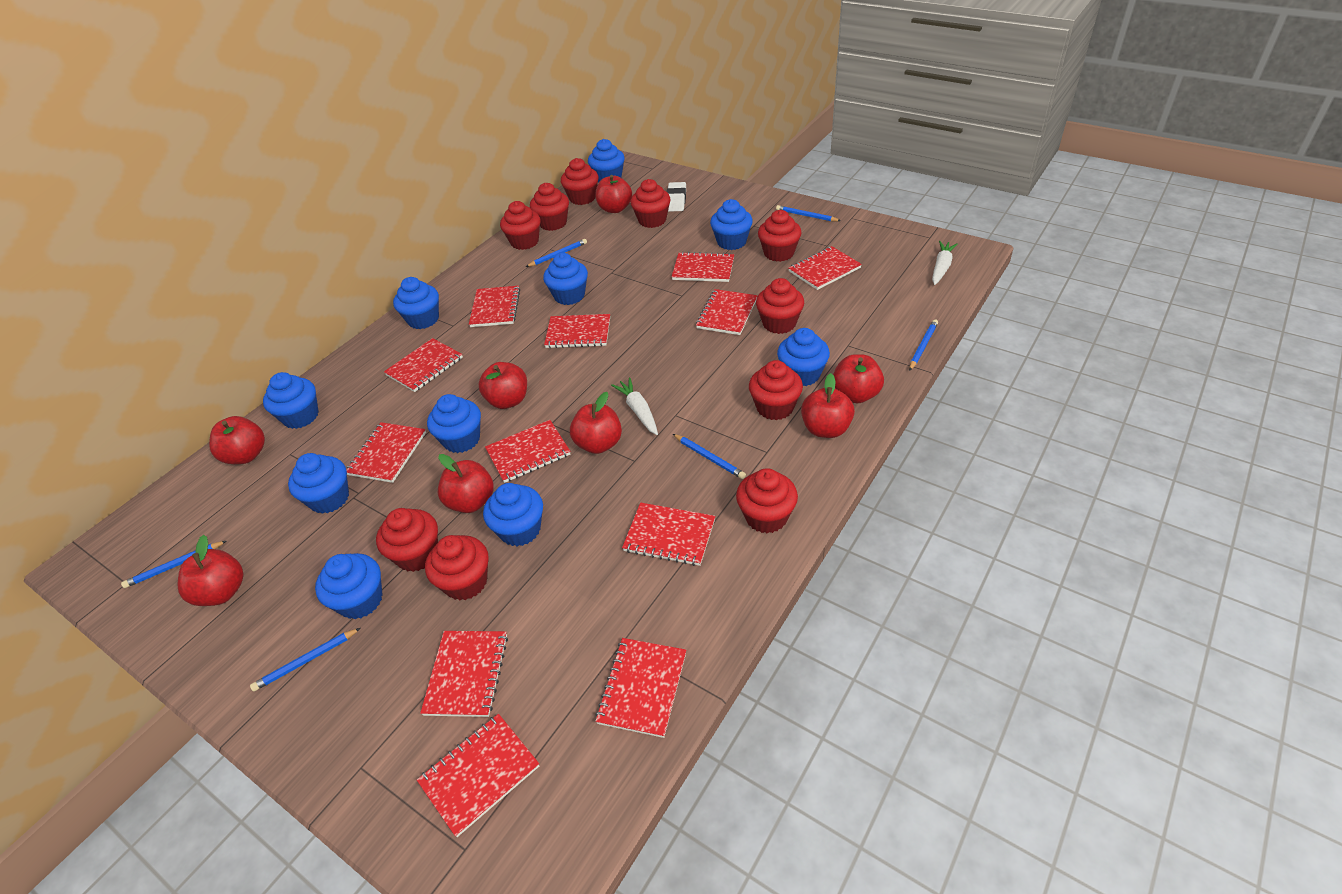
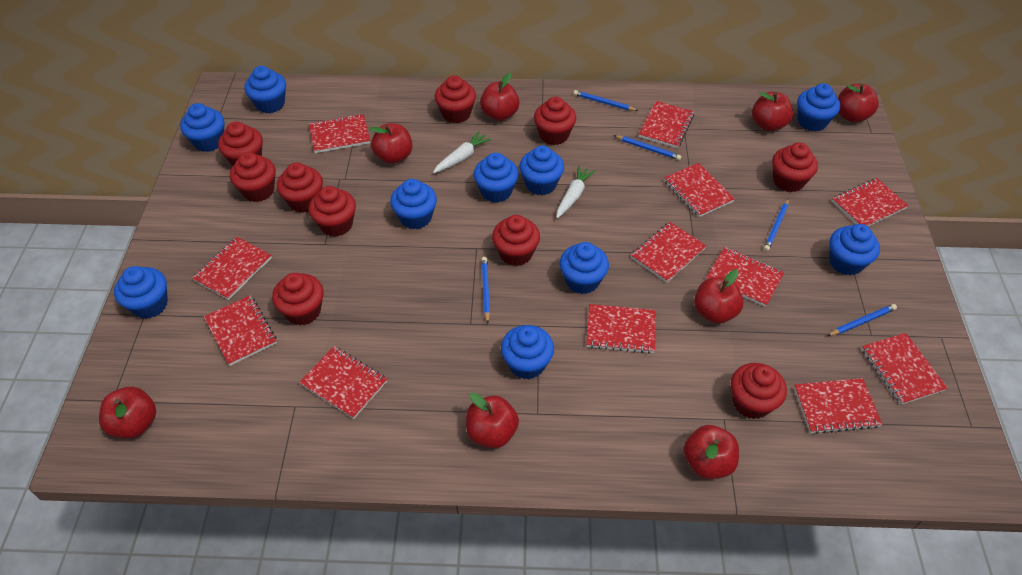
blue pencil: [121,541,226,588] [250,628,361,692] [526,239,587,267] [673,434,746,479] [776,205,841,221] [909,319,938,371] = 6 -> [481,257,490,324] [573,90,638,111] [613,135,681,160] [764,198,789,251] [827,304,897,336] = 5
white eraser: [667,182,686,212] = 1 -> none = 0

